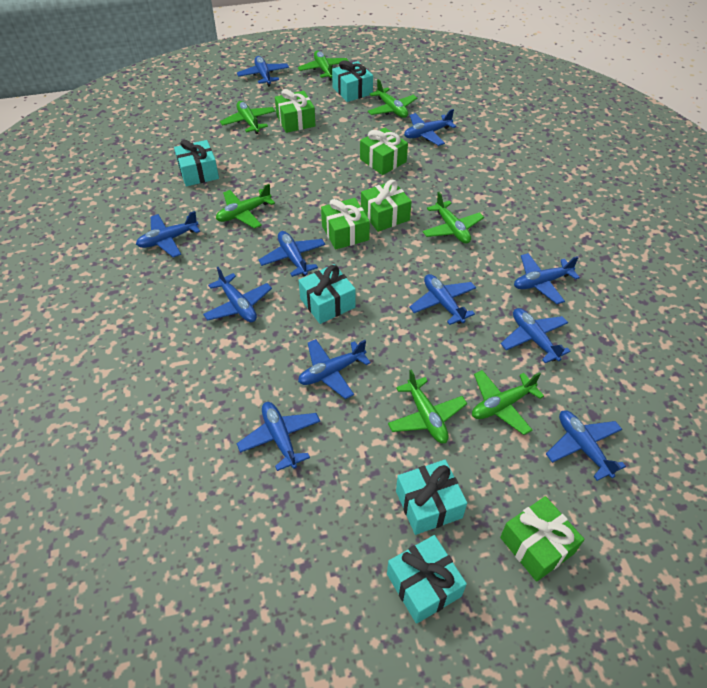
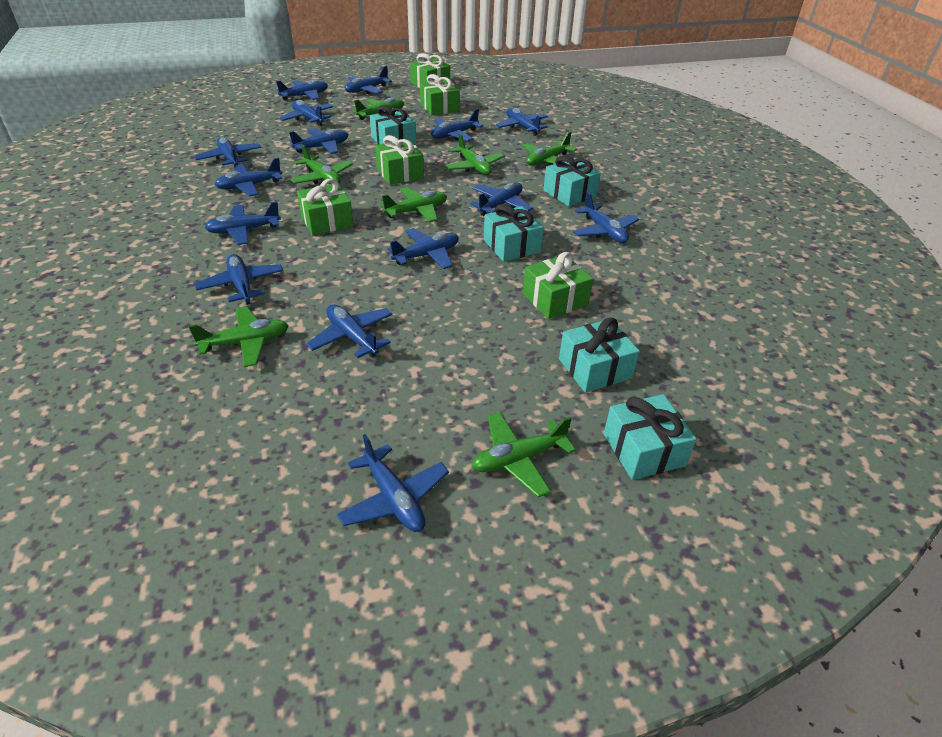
blue plane: [136,211,200,258] [203,267,272,322] [236,402,320,471] [237,56,289,87] [259,231,325,277] [298,339,371,399] [404,109,456,146] [409,274,476,325] [501,308,571,363] [514,253,580,304] [546,411,626,481] = 11 -> [194,137,261,168] [195,254,283,305] [205,202,281,245] [214,158,282,197] [276,80,328,100] [279,100,333,126] [289,128,349,154] [306,304,392,358] [337,434,449,532] [345,66,392,94] [387,228,459,269] [431,109,483,141] [470,183,533,216] [496,108,548,136] [573,192,639,243] = 15

